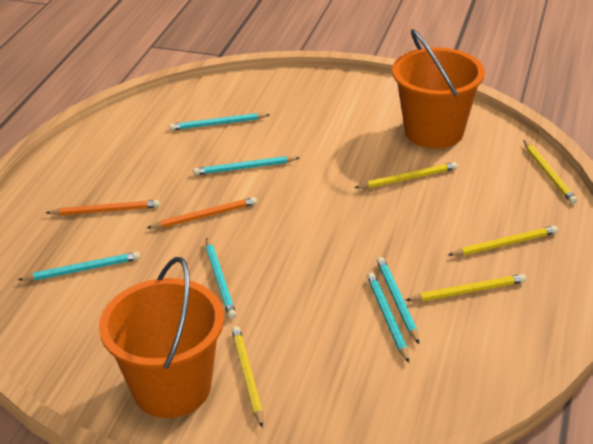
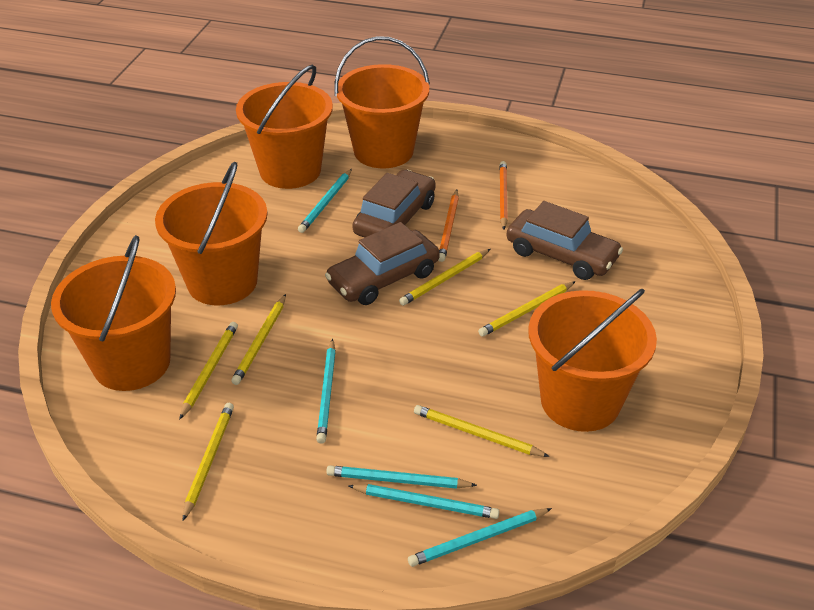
brown car: none = 0 -> [325,222,440,305] [352,170,436,238] [507,201,623,280] = 3
orange bucket: [99,257,224,418] [392,29,485,148] = 2 -> [51,235,176,391] [155,162,267,305] [236,65,333,189] [334,36,430,168] [528,289,657,432] = 5
turquoise pencil: [18,252,140,281] [169,113,270,131] [193,156,300,175] [206,238,236,319] [367,273,409,363] [377,257,419,344] = 6 -> [298,169,352,233] [316,339,336,444] [326,466,477,489] [348,484,500,519] [408,508,552,567] = 5
yellow pencil: [232,326,263,427] [354,162,458,188] [406,274,526,301] [448,226,558,256] [524,141,577,204] = 5 -> [179,322,238,420] [183,403,234,521] [231,294,286,385] [399,249,490,306] [414,405,550,457] [478,281,576,337] = 6

